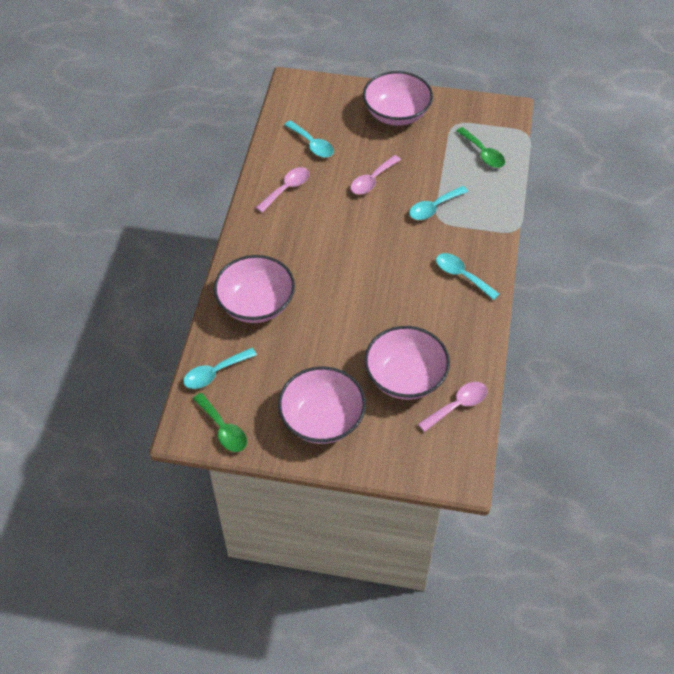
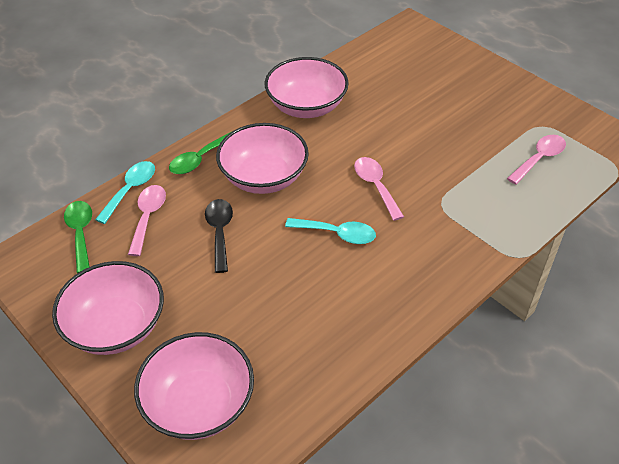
black spoon: none = 0 -> [205,199,233,273] = 1
turquoise spoon: [183,348,257,389] [284,120,334,158] [409,186,468,220] [436,253,499,300] = 4 -> [95,161,155,224] [285,218,376,244] = 2

